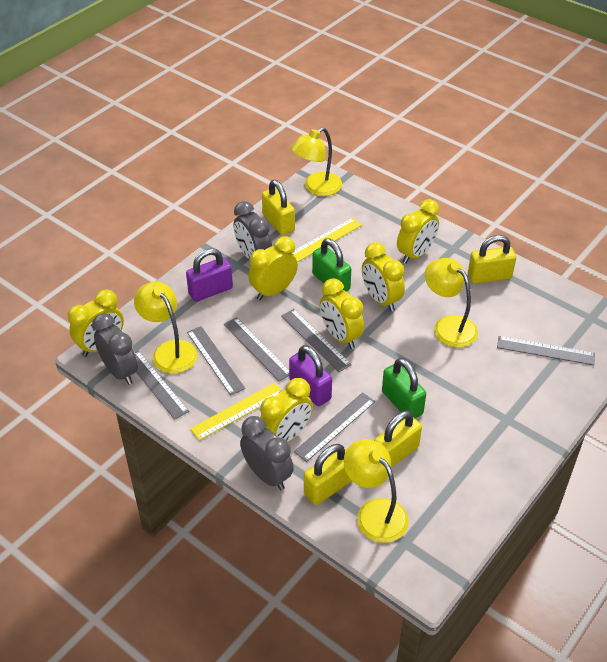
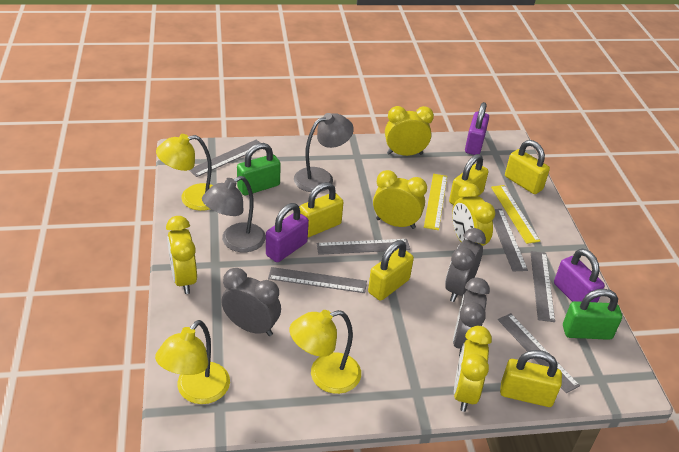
grey lamp: none = 0 -> [202,176,266,252] [294,113,354,192] = 2
purple padlock: [186,248,233,302] [289,345,332,406] = 2 -> [266,203,309,262] [465,102,489,155] [554,249,605,302] = 3
yellow clock: [68,290,124,357] [248,236,298,300] [260,378,313,442] [320,278,364,349] [362,242,405,312] [397,199,439,264] = 6 -> [166,216,197,294] [373,170,427,229] [385,106,434,156] [452,183,496,246] [454,326,492,412] = 5
yellow lamp: [134,282,197,374] [291,127,342,196] [343,439,409,543] [425,258,478,348] = 4 -> [155,320,230,404] [156,134,213,211] [289,310,361,394] = 3
yellow padlock: [262,180,295,235] [304,444,352,505] [374,411,422,468] [468,235,516,284] = 4 -> [299,182,343,237] [368,240,414,301] [449,154,488,205] [500,350,562,407] [505,140,550,194] = 5

